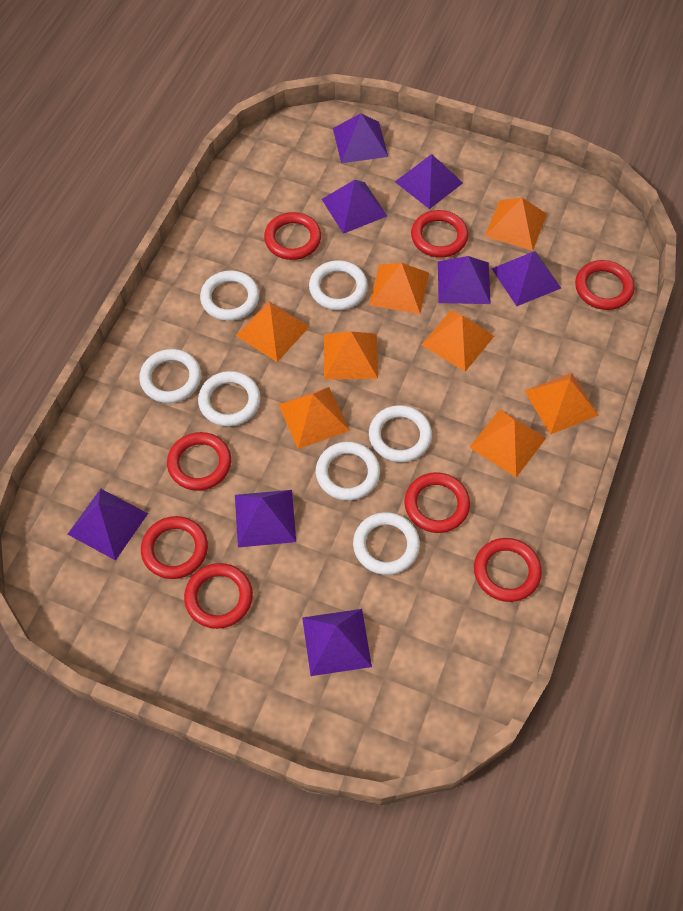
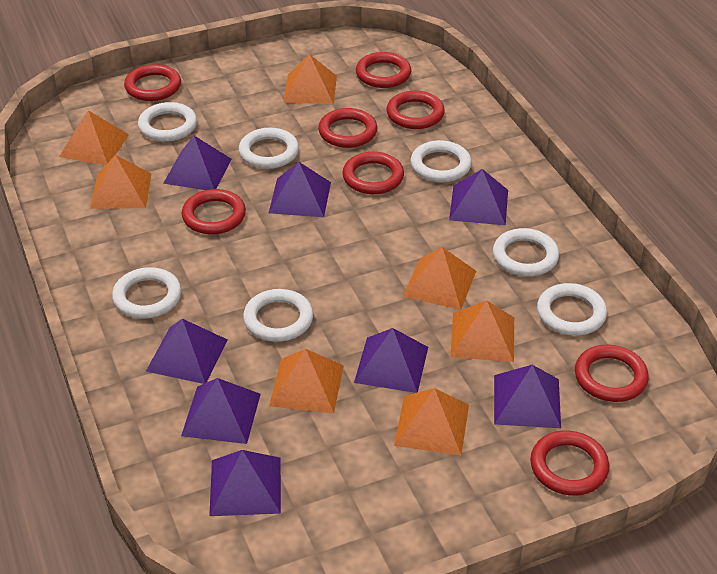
orange pyramid: [236,301,310,362] [278,387,350,449] [324,331,378,379] [369,263,429,314] [421,310,494,372] [469,409,546,477] [485,198,547,251] [525,373,599,435] = 8 -> [59,110,129,165] [90,155,151,209] [269,349,344,413] [283,54,337,104] [394,388,469,455] [403,247,476,310] [450,300,514,362] = 7

